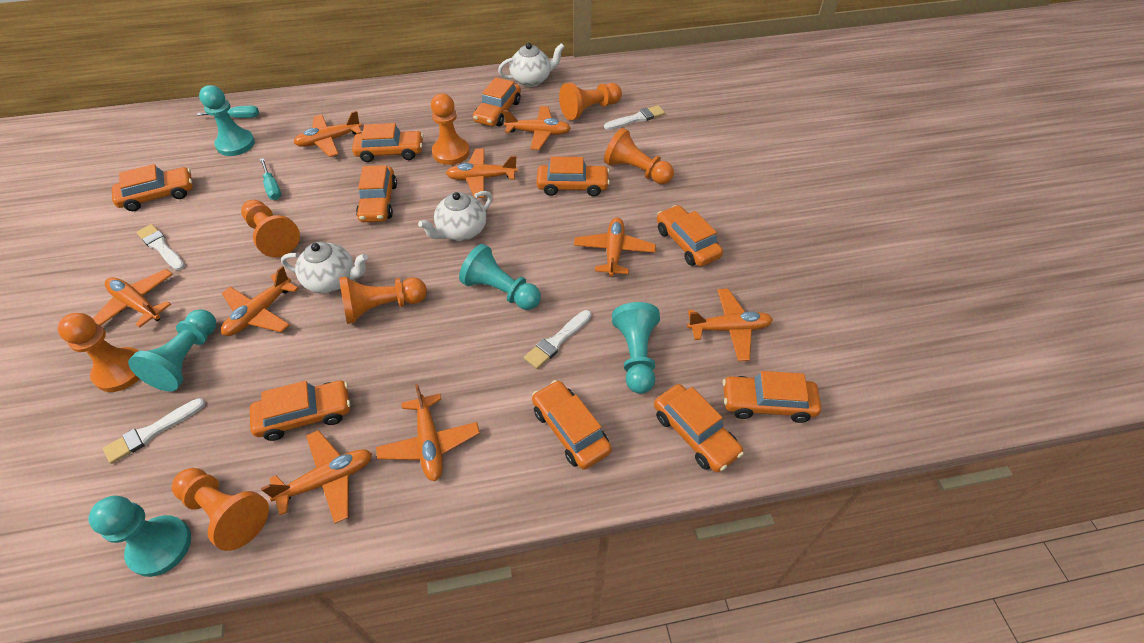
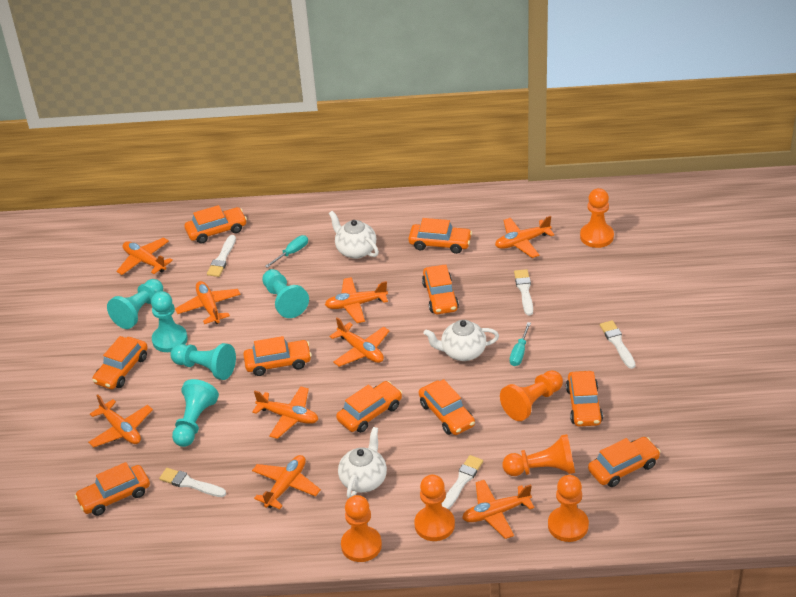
orange pawn: [58,313,139,392] [172,468,269,551] [241,200,300,257] [339,277,427,324] [431,93,470,165] [559,83,622,120] [604,128,674,184] = 7 -> [341,495,382,562] [414,475,455,541] [500,370,563,421] [503,434,575,476] [548,475,589,542] [580,188,614,248] = 6
white brush: [103,398,205,464] [136,224,185,271] [524,310,592,369] [604,105,665,130] = 4 -> [159,468,226,497] [207,235,236,277] [441,455,483,509] [514,269,533,316] [600,320,636,369] = 5

